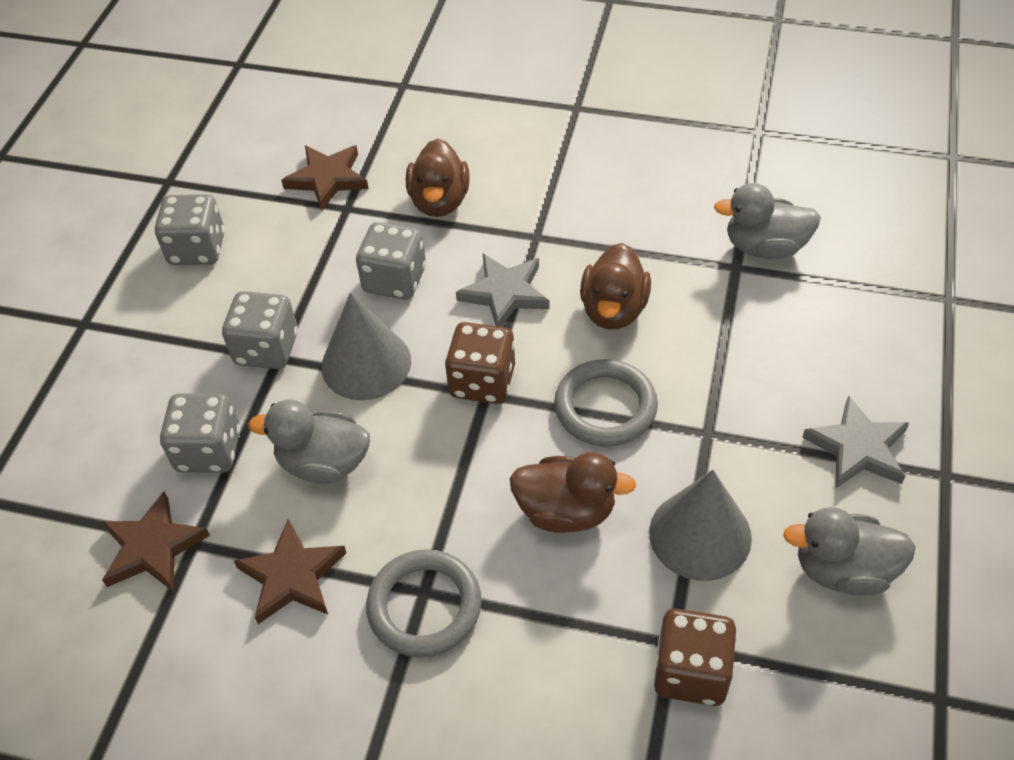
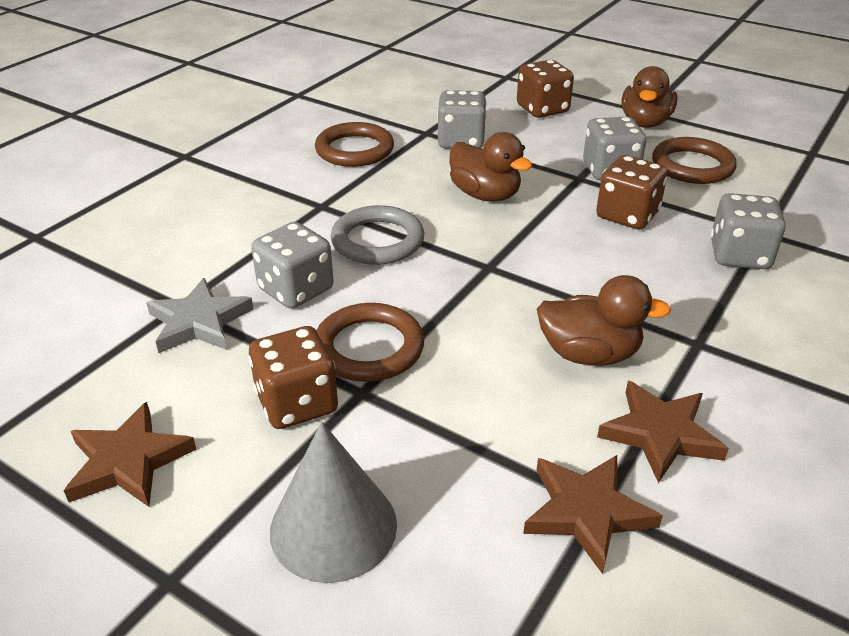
brown dice: [445,322,515,404] [654,609,737,706] = 2 -> [249,326,338,429] [517,60,574,118] [596,155,668,229] = 3
brown ring: none = 0 -> [315,122,394,167] [316,303,424,382] [652,137,737,184] = 3
grey cone: [321,293,411,400] [649,470,752,581] = 2 -> [270,422,397,583] = 1
grey duck: [248,400,370,484] [714,183,821,259] [783,507,916,596] = 3 -> none = 0
grey ring: [366,549,482,658] [554,359,658,447] = 2 -> [331,205,424,265] = 1
grey star: [456,254,550,327] [802,395,909,488] = 2 -> [146,278,254,353] = 1

